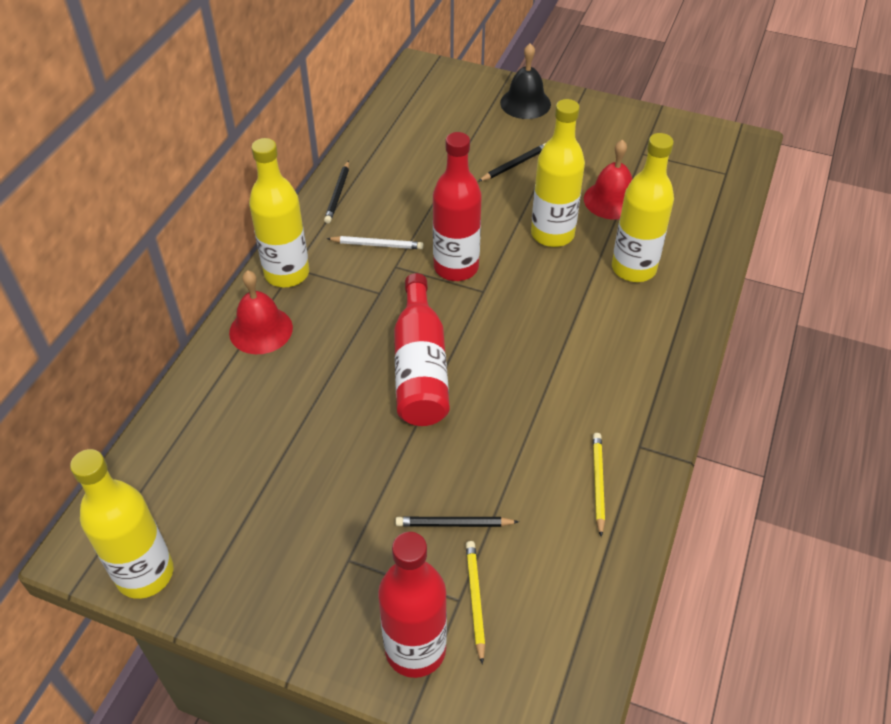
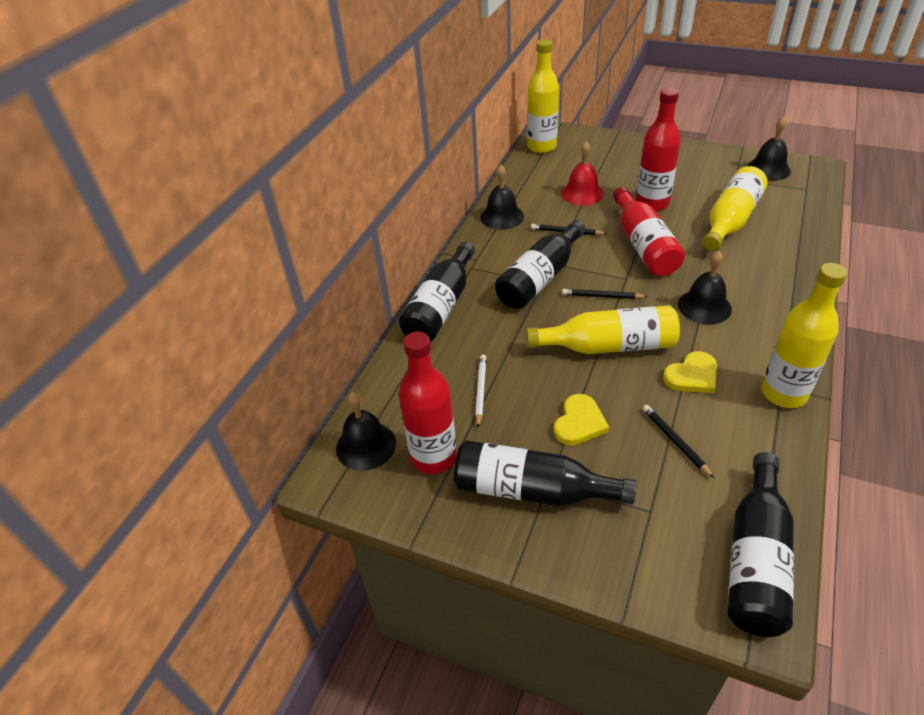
black bell: [500,43,551,119] = 1 -> [336,392,396,471] [480,165,524,230] [678,251,732,324] [747,116,791,181] = 4
black bottle: none = 0 -> [399,241,475,342] [454,440,637,506] [495,220,585,309] [728,452,794,637] = 4
red bell: [229,270,293,354] [584,140,632,220] = 2 -> [561,141,604,206] = 1
yellow heart: none = 0 -> [554,394,609,445] [663,351,717,393] = 2
yellow pencil: [466,541,485,665] [593,433,605,537] = 2 -> none = 0

